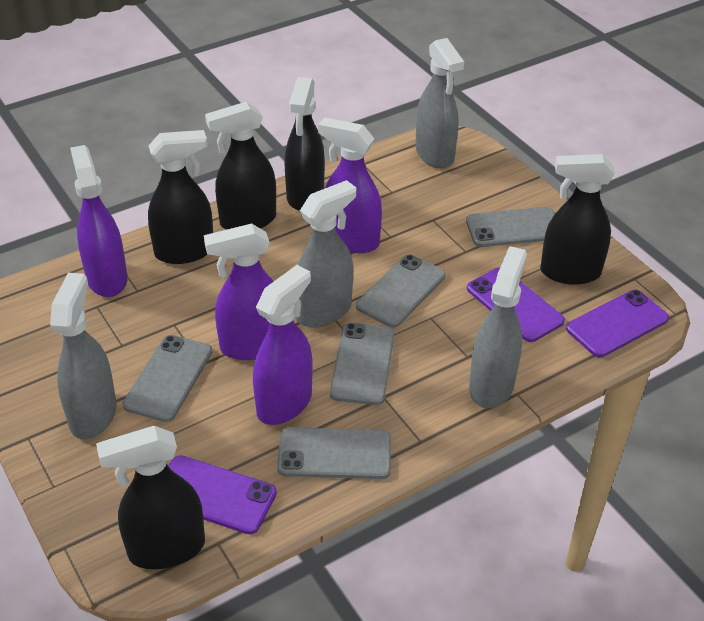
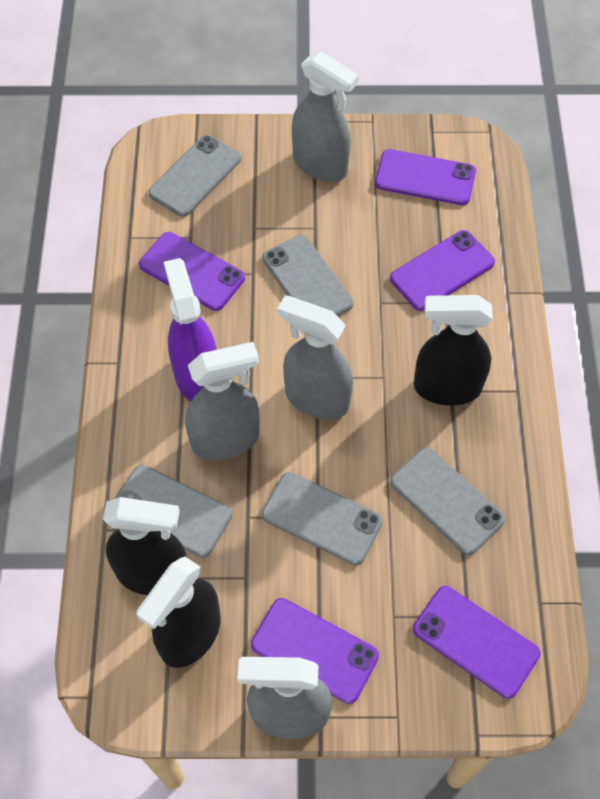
black spray bottle: [96,426,205,569] [148,130,213,264] [205,102,276,229] [285,77,325,211] [540,154,615,285] = 5 -> [103,497,187,595] [137,557,221,668] [414,295,493,405] = 3
purple phone: [168,455,277,534] [467,267,565,342] [566,290,669,357] = 3 -> [139,232,245,311] [251,598,379,704] [375,149,476,205] [390,230,495,311] [413,586,540,699] = 5
purple spray bottle: [70,145,128,297] [204,223,274,360] [253,265,313,425] [318,118,382,253] = 4 -> [164,258,217,402] = 1

